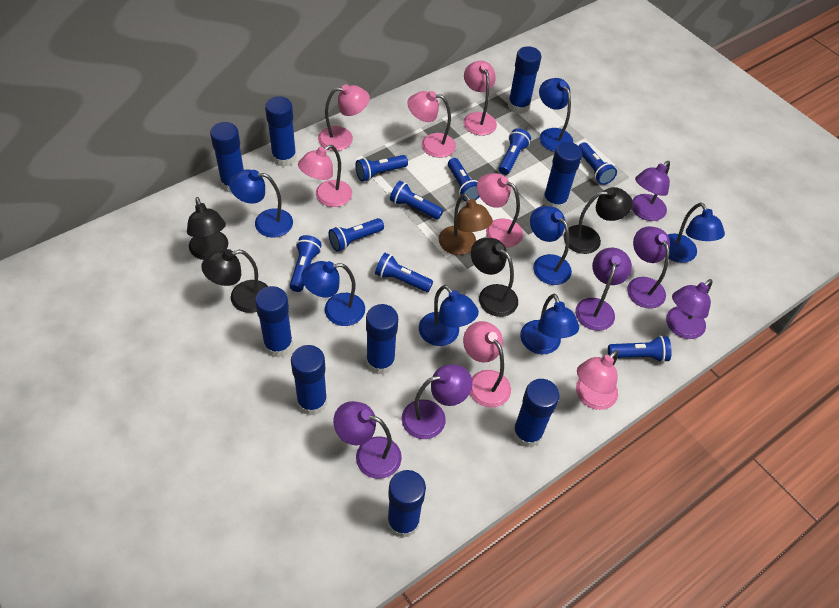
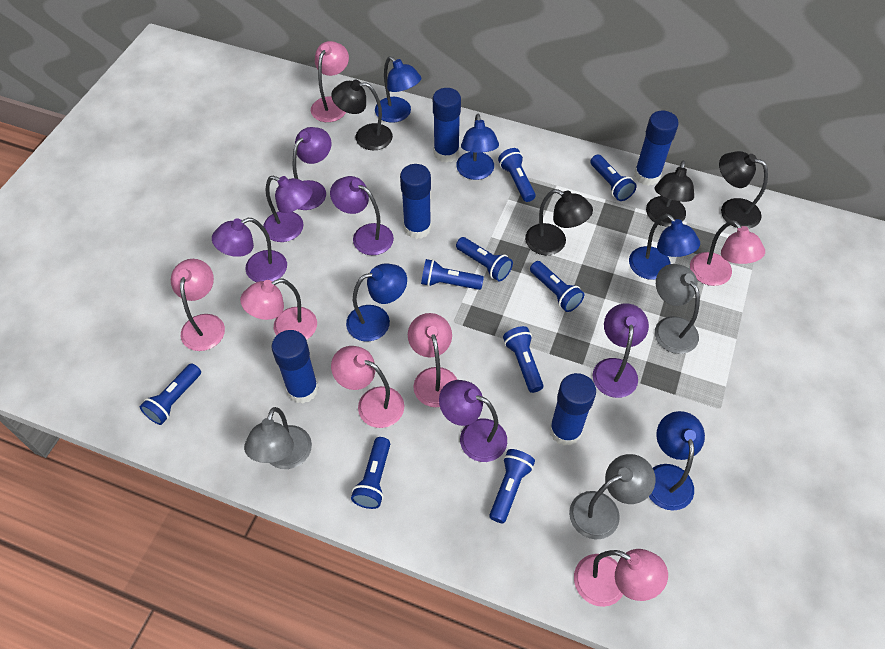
blue glue stick: [210,122,244,193] [255,286,293,358] [265,96,297,167] [291,345,327,416] [366,304,398,375] [387,470,426,538] [508,46,542,114] [512,379,560,448] [542,142,582,210] = 9 -> [271,330,319,403] [400,164,431,239] [433,88,461,163] [549,373,596,446] [634,110,679,186] = 5
blue lamp: [229,169,293,237] [301,261,365,326] [419,285,479,346] [520,294,579,354] [530,206,572,285] [539,78,573,152] [668,202,725,263] = 7 -> [346,264,407,342] [375,56,421,123] [456,114,499,180] [629,214,700,280] [649,411,705,511] = 5
brown lamp: [439,193,493,255] = 1 -> none = 0
grey lamp: none = 0 -> [244,407,312,469] [569,454,656,540] [655,264,700,354] = 3

